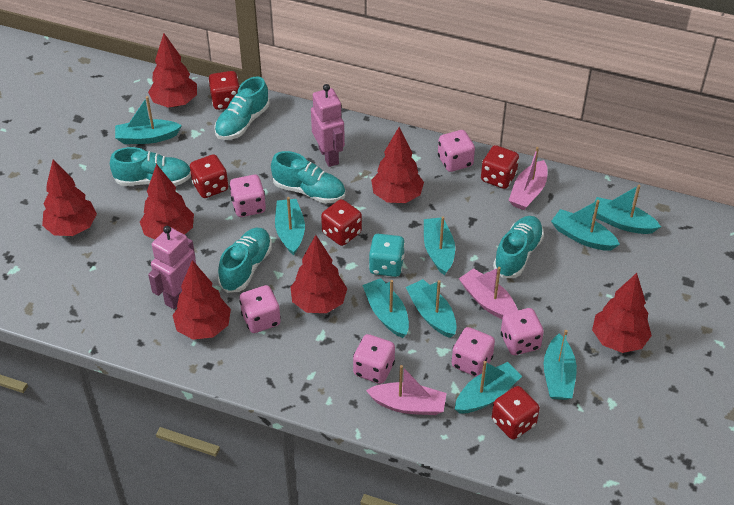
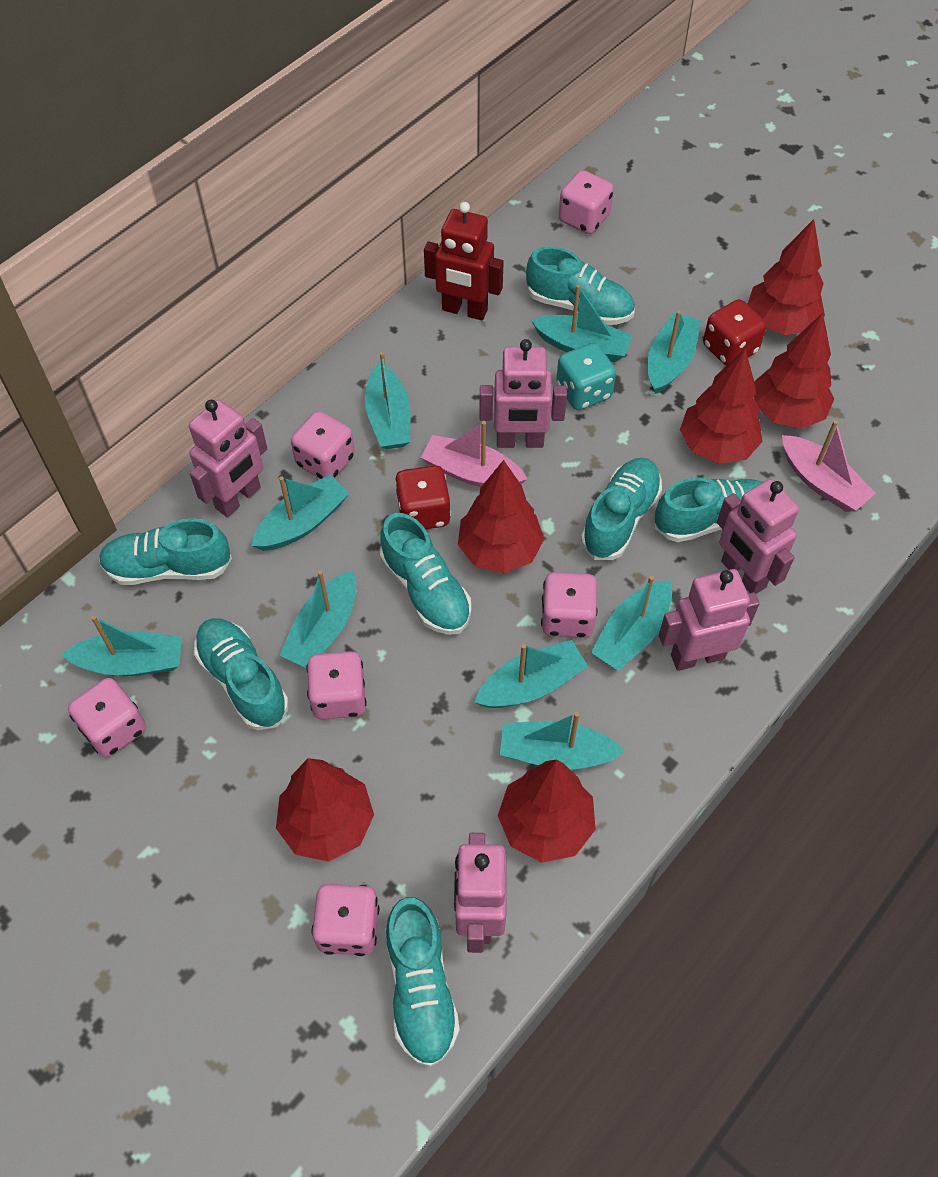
pink boat: [366,365,447,415] [459,267,518,319] [508,147,548,210] = 3 -> [421,421,527,487] [782,420,876,512] = 2
pink robot: [148,226,196,309] [311,84,345,167] = 2 -> [189,400,267,517] [454,833,507,953] [479,339,567,448] [659,569,760,671] [717,479,799,594] = 5
red dice: [190,154,228,198] [208,71,240,110] [321,199,362,246] [481,145,519,189] [492,386,540,439] = 5 -> [395,465,451,529] [703,299,767,366] = 2
red robot: none = 0 -> [424,202,504,320] = 1
red tree: [42,159,97,236] [140,164,194,239] [148,33,197,108] [172,260,231,340] [290,235,348,313] [371,127,424,203] [592,273,652,353] = 7 -> [276,758,374,862] [458,460,544,573] [498,759,596,863] [680,349,763,464] [748,219,825,335] [754,313,834,429] = 6
turquoise shoe: [110,147,191,186] [214,76,270,140] [218,228,272,293] [271,151,345,204] [493,216,544,278] = 5 -> [99,518,232,585] [194,618,289,730] [380,513,471,635] [385,897,460,1067] [526,246,635,325] [581,458,662,560] [655,478,763,542] = 7

